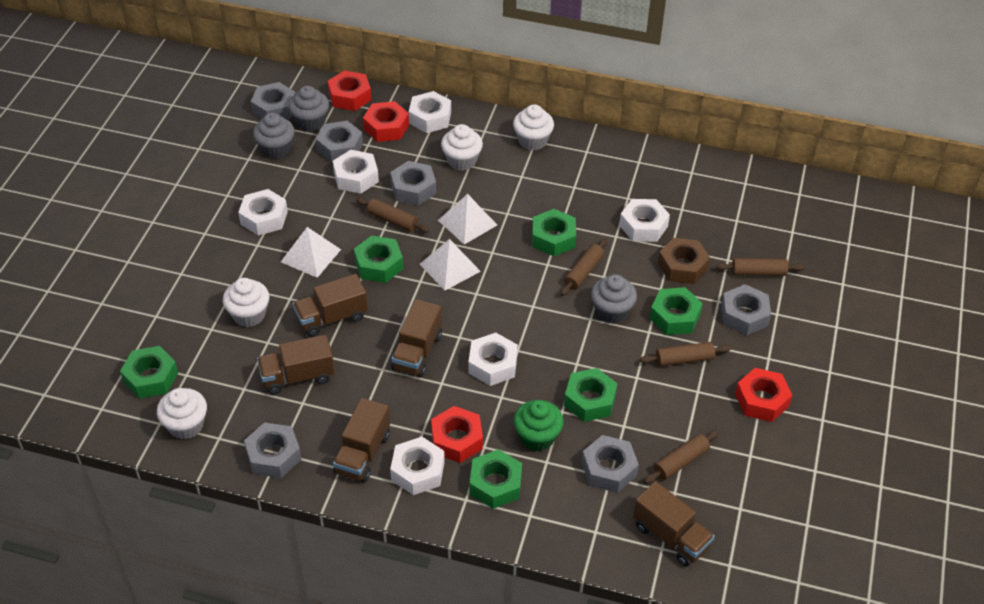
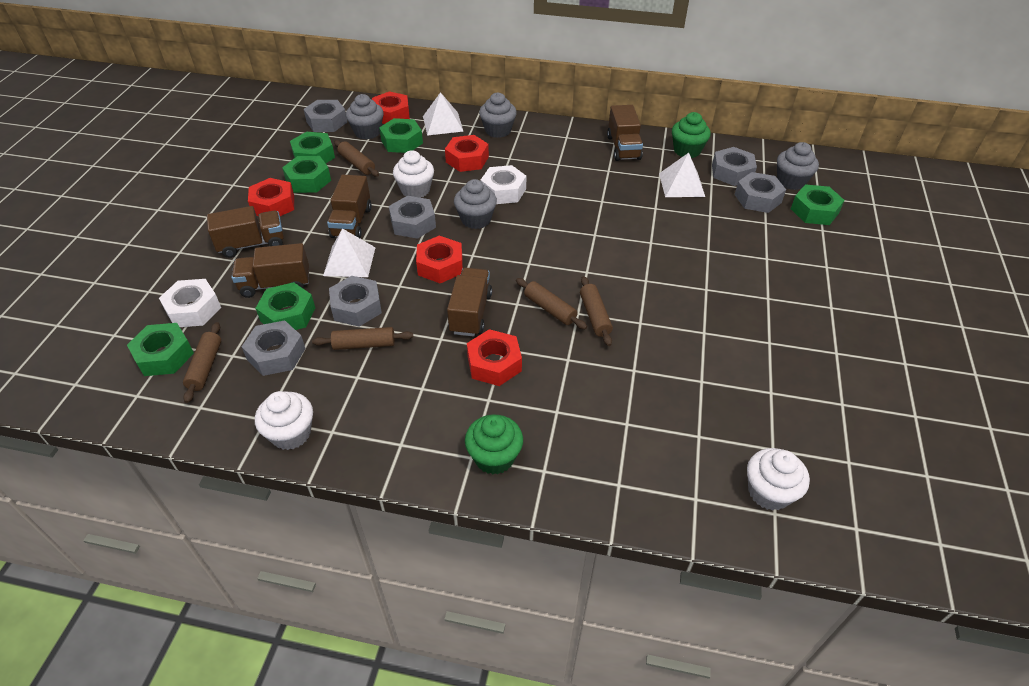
brown nut: [658,238,710,284] = 1 -> none = 0
green cupcake: [514,400,564,451] = 1 -> [465,415,523,474] [672,112,711,158] = 2
grey cupcake: [253,113,295,159] [288,86,329,131] [591,274,637,323] = 3 -> [346,94,384,140] [454,179,497,229] [479,93,517,138] [777,142,819,190] = 4
red nut: [328,70,371,111] [363,101,409,142] [431,406,483,463] [735,368,792,422] = 4 -> [248,178,294,216] [372,91,410,124] [416,236,463,283] [445,135,489,172] [467,329,522,386] = 5
white cupcake: [157,388,207,439] [223,278,269,327] [441,124,483,171] [513,104,554,151] = 4 -> [255,391,313,450] [393,150,434,198] [747,448,810,510] = 3
white nut: [238,189,288,236] [333,150,379,194] [390,437,445,495] [409,91,451,133] [468,333,518,386] [619,199,670,242] = 6 -> [159,279,221,327] [480,165,526,204] = 2

